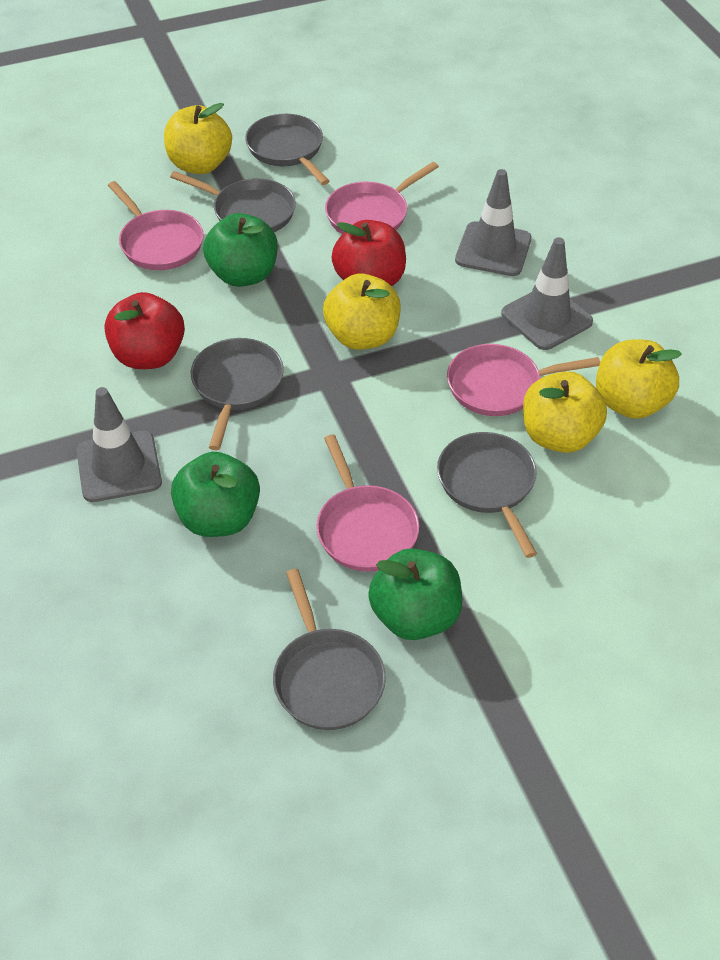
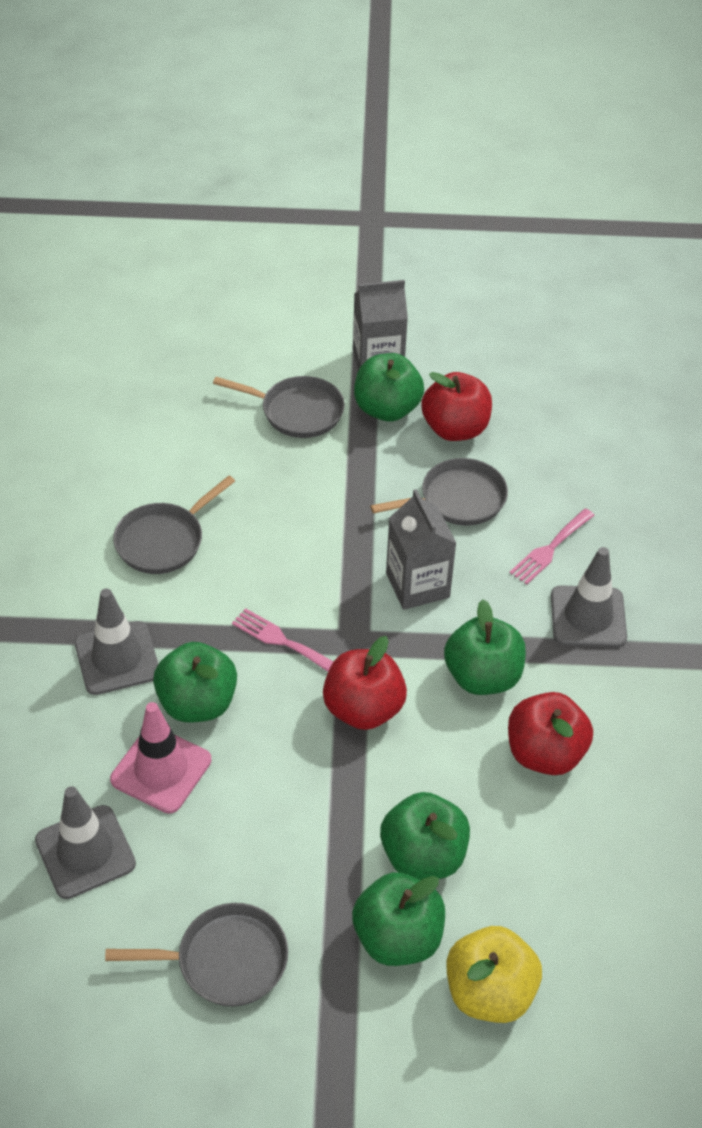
green apple: [171,452,260,537] [203,213,278,287] [368,548,462,640] = 3 -> [153,642,237,723] [352,872,445,966] [354,353,424,422] [380,792,470,880] [444,599,526,695] = 5
grey carton: none = 0 -> [353,280,408,370] [386,489,456,610] = 2
grey pan: [170,171,296,232] [191,338,284,450] [245,114,330,185] [273,569,386,730] [437,432,537,558] = 5 -> [105,903,288,1006] [113,476,235,574] [213,376,345,438] [370,458,508,526] = 4
pink fork: none = 0 -> [232,608,333,672] [509,508,595,585] = 2
pink pan: [108,181,204,270] [316,435,419,572] [325,162,439,234] [447,344,600,416] = 4 -> none = 0
pink traffic cone: none = 0 -> [110,702,212,814] = 1
red apple: [104,292,185,369] [332,220,406,286] = 2 -> [323,636,407,730] [421,372,492,441] [508,692,593,775] = 3
yellow apple: [164,103,232,174] [323,274,401,350] [523,371,607,453] [596,339,682,419] = 4 -> [447,926,542,1023] = 1

